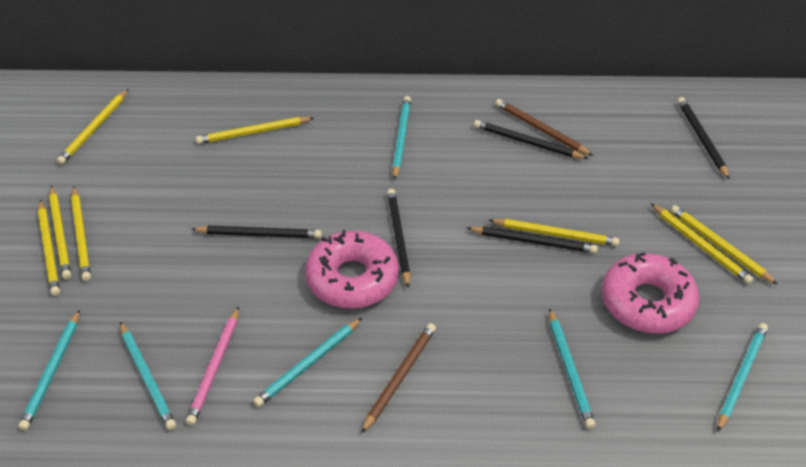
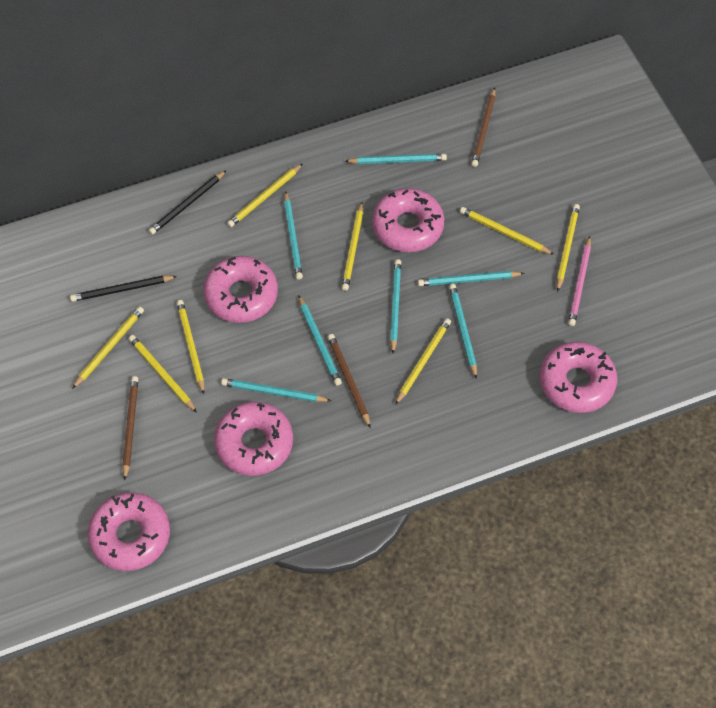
black pencil: [191,226,322,238] [387,189,410,288] [467,226,598,253] [474,120,588,159] [677,97,730,180] = 5 -> [70,276,177,302] [149,170,227,235] = 2
brown pencil: [361,323,436,433] [495,99,593,156] = 2 -> [122,376,138,480] [327,334,371,428] [471,87,495,167] = 3
pink donut: [305,230,399,309] [602,252,699,334] = 2 -> [88,492,170,571] [203,256,278,323] [214,402,293,476] [372,188,445,252] [540,342,617,413] = 5
turquoise pencil: [19,310,80,431] [120,322,176,430] [253,318,362,407] [392,96,411,180] [549,308,595,429] [717,323,768,432] = 6 -> [221,378,331,402] [284,191,303,280] [298,295,342,386] [345,154,447,164] [390,259,401,353] [418,271,525,286] [449,284,477,379] = 7

